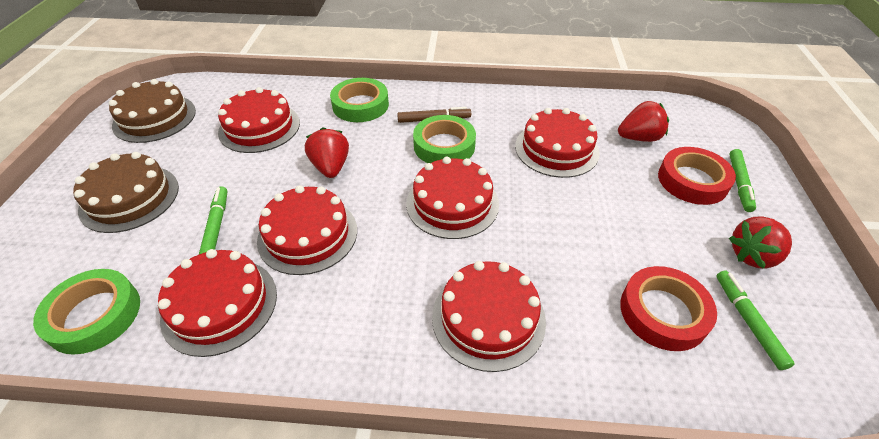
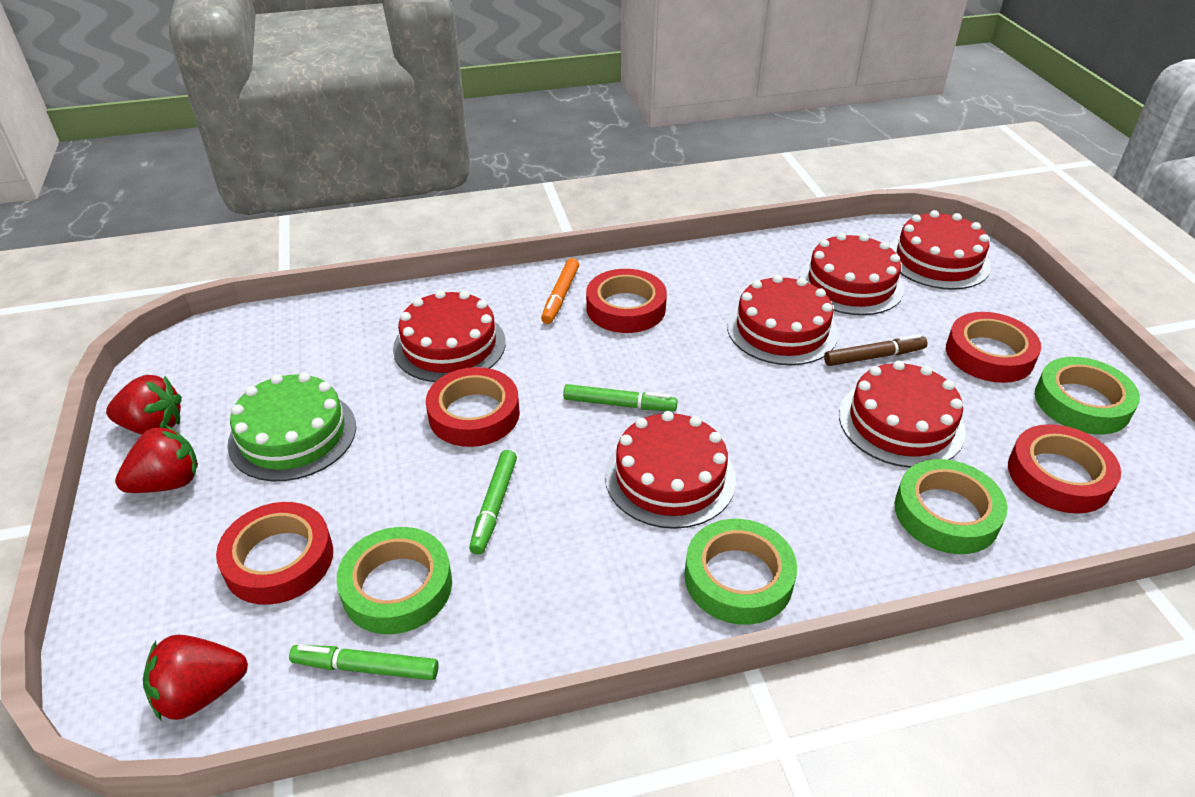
brown cake: [73,152,179,233] [109,79,196,143] = 2 -> none = 0
green cake: none = 0 -> [227,372,356,481] = 1
green tape: [33,269,140,355] [330,78,389,122] [413,115,476,163] = 3 -> [337,527,452,634] [685,519,797,625] [895,459,1008,554] [1035,357,1140,435] = 4
orange marker: none = 0 -> [541,258,579,324] = 1
red tape: [620,266,717,351] [658,147,736,205] = 2 -> [216,502,333,605] [426,367,520,447] [586,269,667,333] [946,312,1041,383] [1008,424,1121,514] = 5

